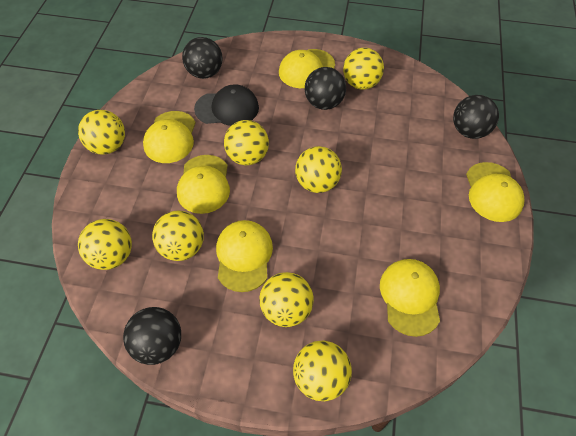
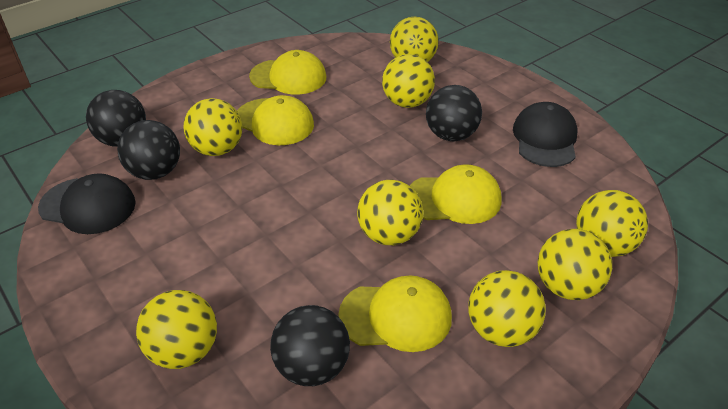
black cap: [194,84,259,126] = 1 -> [38,173,136,234] [513,102,578,167] = 2
yellow cap: [143,111,195,163] [177,155,230,214] [216,220,273,292] [279,49,335,88] [380,259,440,337] [466,162,525,222] = 6 -> [237,95,314,145] [249,50,327,95] [338,275,452,352] [410,164,502,224] = 4

